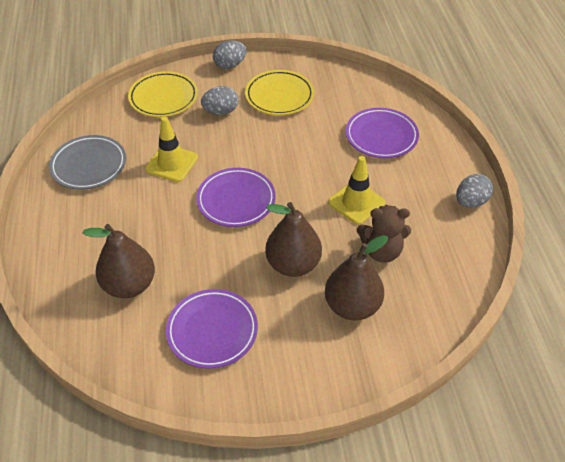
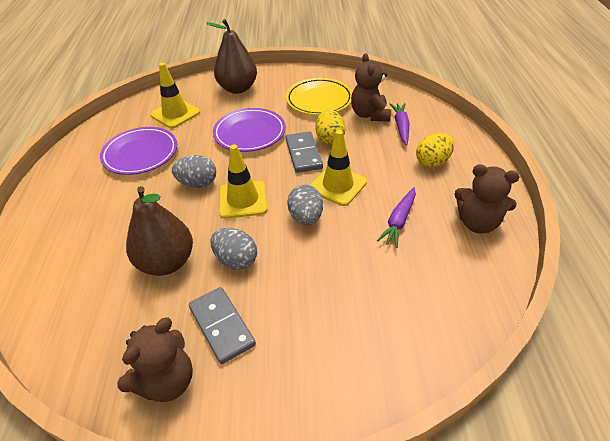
brown pear: [82,224,155,298] [265,202,322,277] [325,235,388,320] = 3 -> [126,186,193,276] [206,19,257,94] = 2
brown teddy bear: [357,205,411,263] = 1 -> [117,318,193,402] [351,53,391,121] [454,164,520,234] = 3
grey domino: none = 0 -> [189,287,256,364] [286,131,323,173] = 2
grey plate: [49,135,126,190] = 1 -> none = 0
purple carrot: none = 0 -> [377,187,416,248] [390,103,409,145] = 2
purple plate: [166,289,258,369] [196,168,276,227] [346,108,419,158] = 3 -> [100,127,177,175] [213,108,286,152] = 2
yellow egg: none = 0 -> [315,110,346,145] [416,133,454,168] = 2
yellow plate: [128,71,198,117] [245,70,314,115] = 2 -> [286,78,352,115] = 1
yellow traffic cone: [145,116,198,182] [328,156,385,225] = 2 -> [150,63,200,128] [219,145,267,219] [310,130,367,206] = 3

